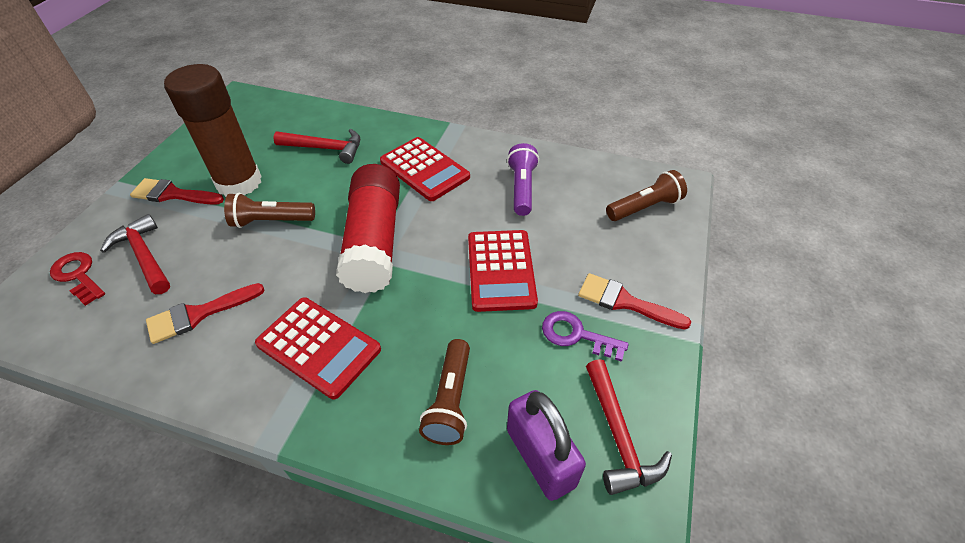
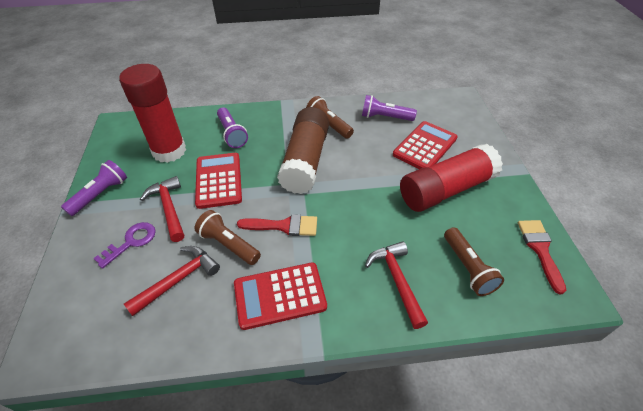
purple flashlight: [507,143,539,216] = 1 -> [61,160,127,216] [217,108,248,148] [362,95,417,121] = 3
purple padlock: [507,390,586,501] = 1 -> none = 0
red brush: [130,178,224,205] [146,283,264,344] [578,273,691,330] = 3 -> [237,214,317,236] [518,220,566,294] = 2
red glue stick: [336,164,400,293] = 1 -> [119,64,186,163] [400,144,503,212] = 2
red key: [50,252,105,306] = 1 -> none = 0

